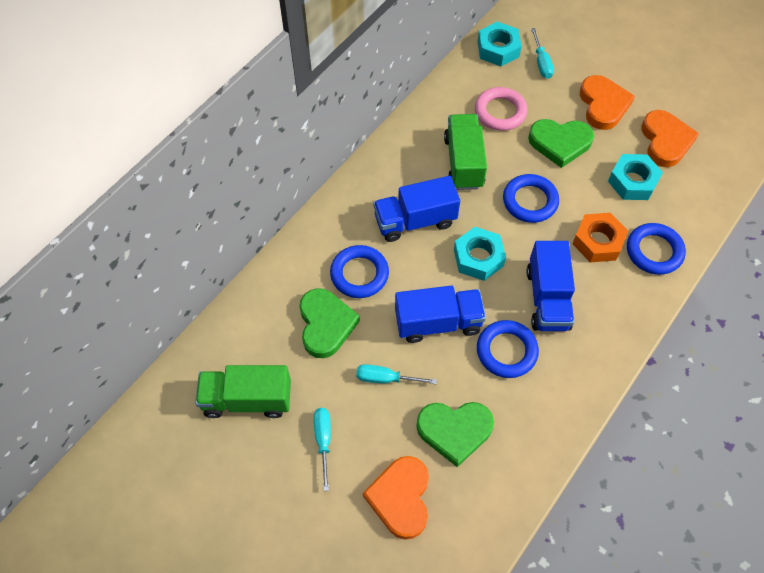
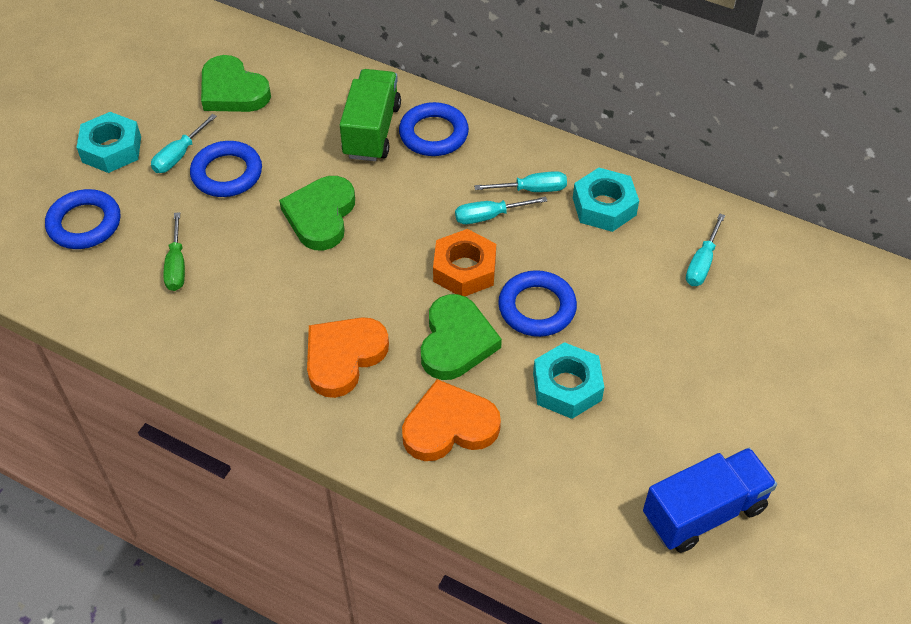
blue truck: [373,176,460,242] [395,286,486,343] [526,241,575,331] = 3 -> [643,448,777,553] = 1
green screwdriver: none = 0 -> [164,212,185,291] = 1
green truck: [195,365,291,418] [444,114,487,190] = 2 -> [340,69,401,161] = 1
orange heart: [363,456,429,540] [580,75,635,130] [641,110,699,167] = 3 -> [307,317,389,398] [402,379,501,461] = 2
pink ring: [475,87,528,131] = 1 -> none = 0
turquoise screwdriver: [314,408,331,491] [356,364,437,384] [531,28,554,79] = 3 -> [151,114,217,173] [455,197,548,224] [474,171,567,192] [686,214,725,286] = 4

